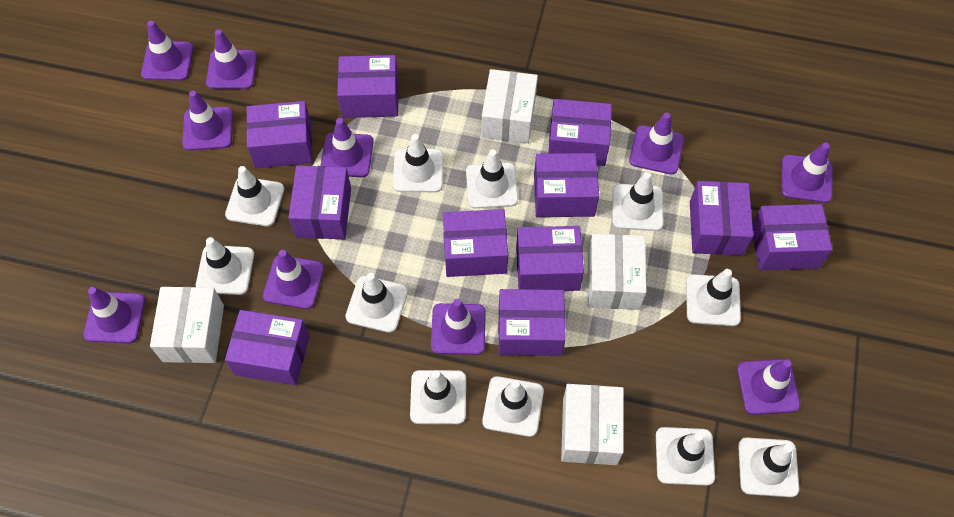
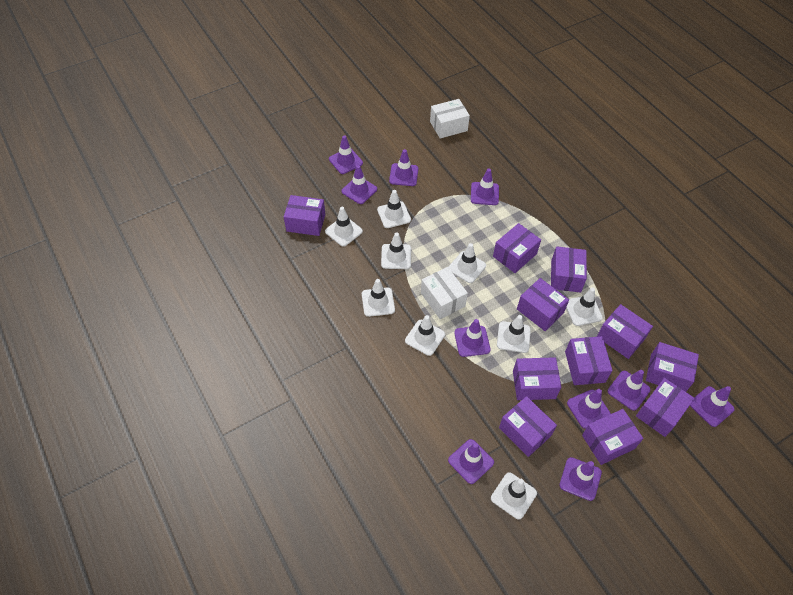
white box: [150,287,224,363] [482,69,538,144] [561,384,624,465] [588,233,647,310] = 4 -> [421,267,468,319] [430,99,470,138] = 2
white traffic cone: [196,237,254,295] [225,166,284,226] [345,273,408,333] [393,134,444,192] [410,370,466,424] [466,149,518,209] [482,376,544,437] [612,172,663,231] [656,427,715,486] [686,269,741,326] [738,437,799,497] = 11 -> [325,207,363,247] [362,279,395,317] [377,190,411,228] [381,232,411,269] [405,315,445,356] [448,243,486,283] [491,472,537,520] [497,315,531,353] [566,288,603,326] = 9

